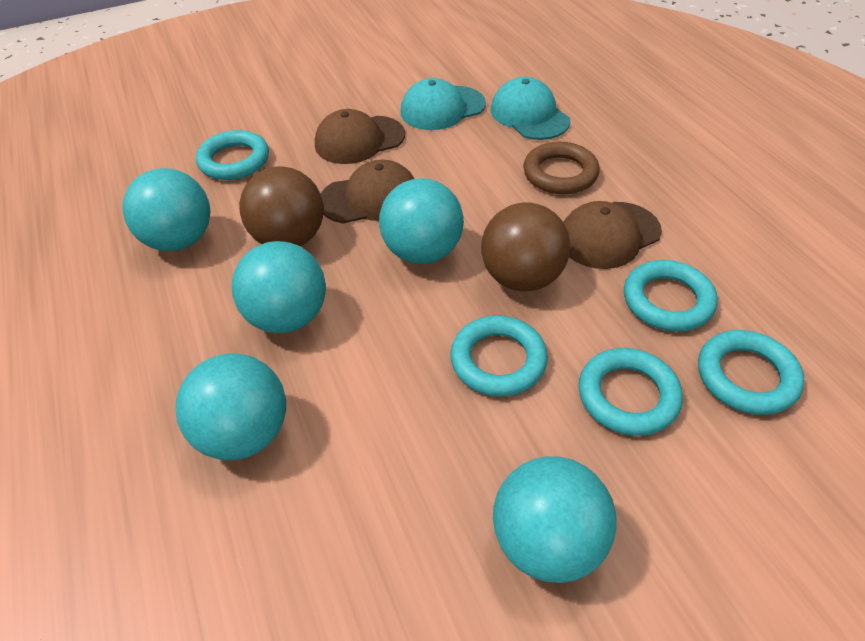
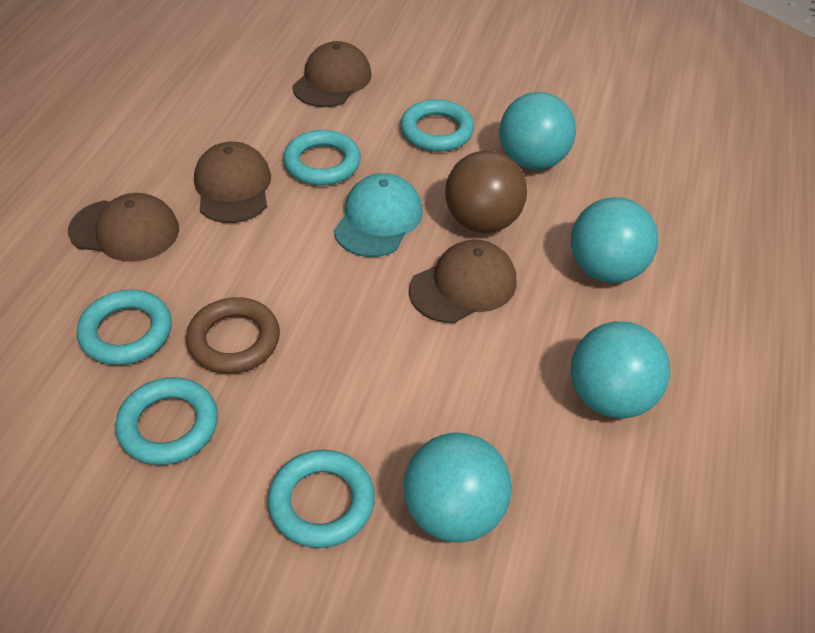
brown ball: [239,166,324,246] [481,202,570,291] = 2 -> [445,150,527,233] = 1
brown cap: [315,109,405,164] [321,160,414,223] [563,201,662,269] = 3 -> [68,193,179,262] [194,142,271,223] [293,41,372,107] [409,239,517,323] = 4
turquoise ball: [122,168,210,251] [175,353,286,460] [232,241,326,333] [379,178,464,264] [493,456,617,583] = 5 -> [404,432,512,542] [499,92,576,170] [571,197,658,283] [571,321,671,418] = 4
turquoise cap: [401,78,486,130] [491,77,570,140] = 2 -> [334,173,423,257] = 1

